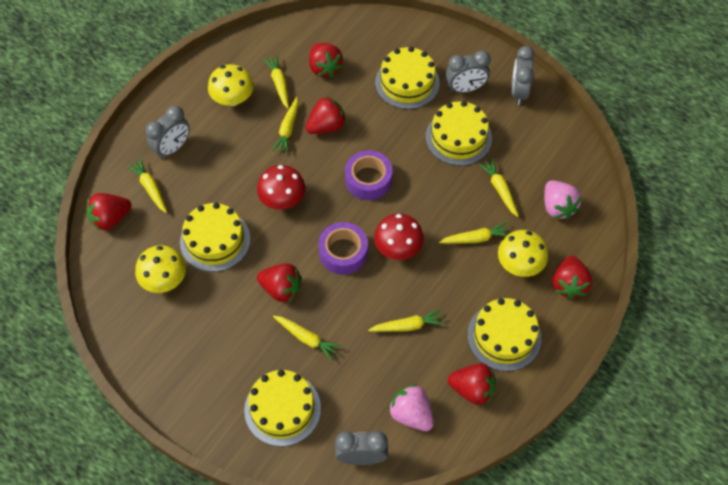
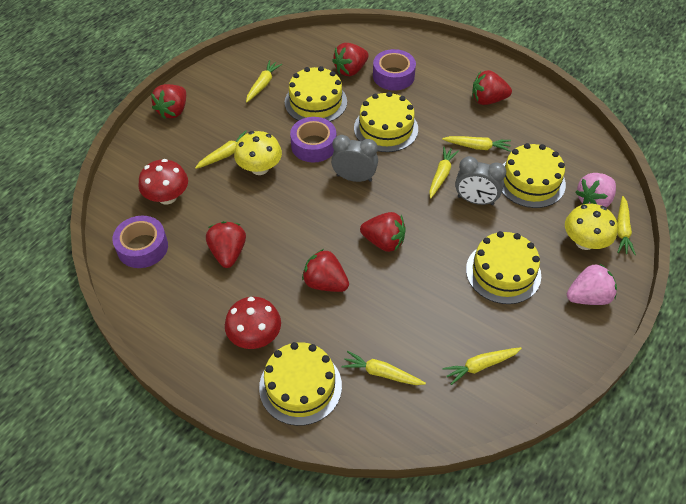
grey clock: [146,106,190,159] [335,431,388,465] [446,50,491,93] [512,46,535,105] = 4 -> [331,135,378,182] [455,156,506,205] = 2
purple tape: [318,222,368,275] [345,150,392,200] = 2 -> [112,216,168,268] [290,117,336,163] [373,49,416,91] = 3
yellow mushroom: [135,245,186,293] [208,64,254,106] [498,230,548,277] = 3 -> [234,131,282,175] [565,204,618,250] = 2

